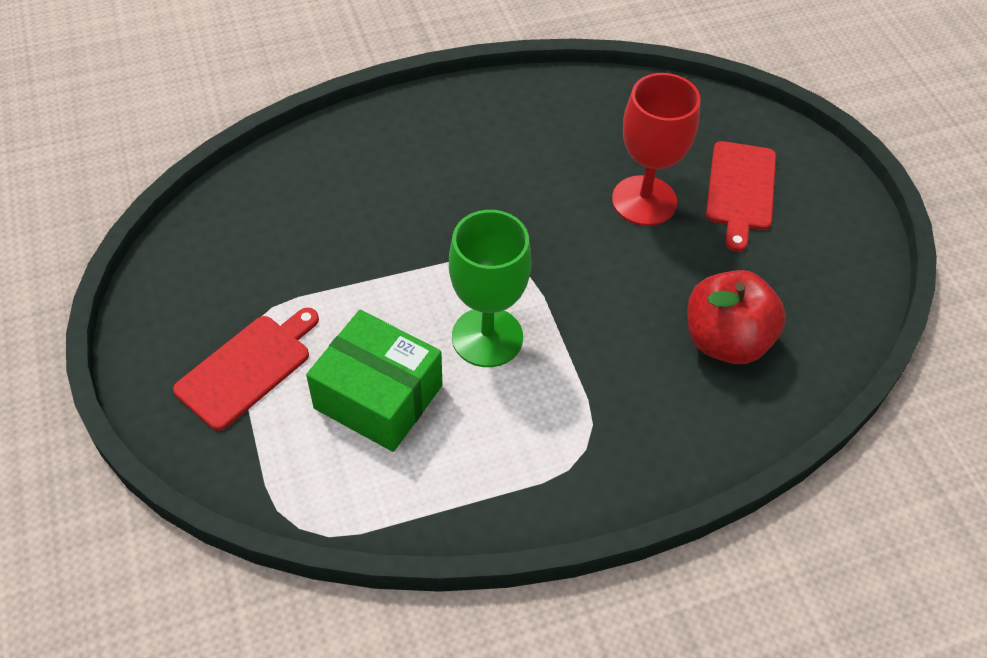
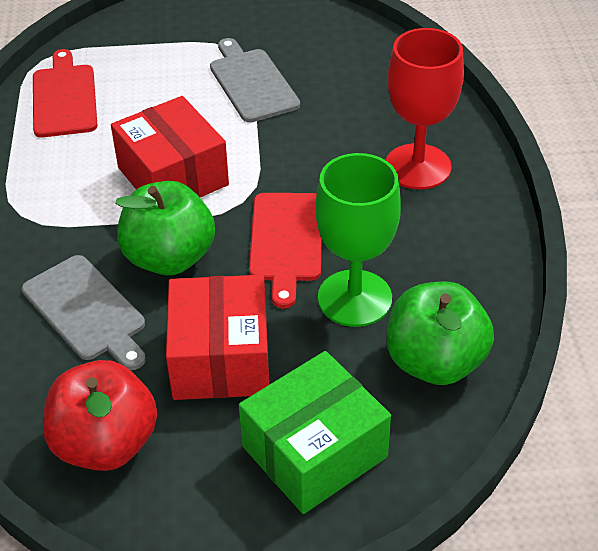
green apple: none = 0 -> [115,181,215,275] [387,282,494,385] = 2
grey cutting board: none = 0 -> [22,255,146,370] [210,38,300,123] = 2
red box: none = 0 -> [111,96,229,197] [166,275,269,400] = 2

